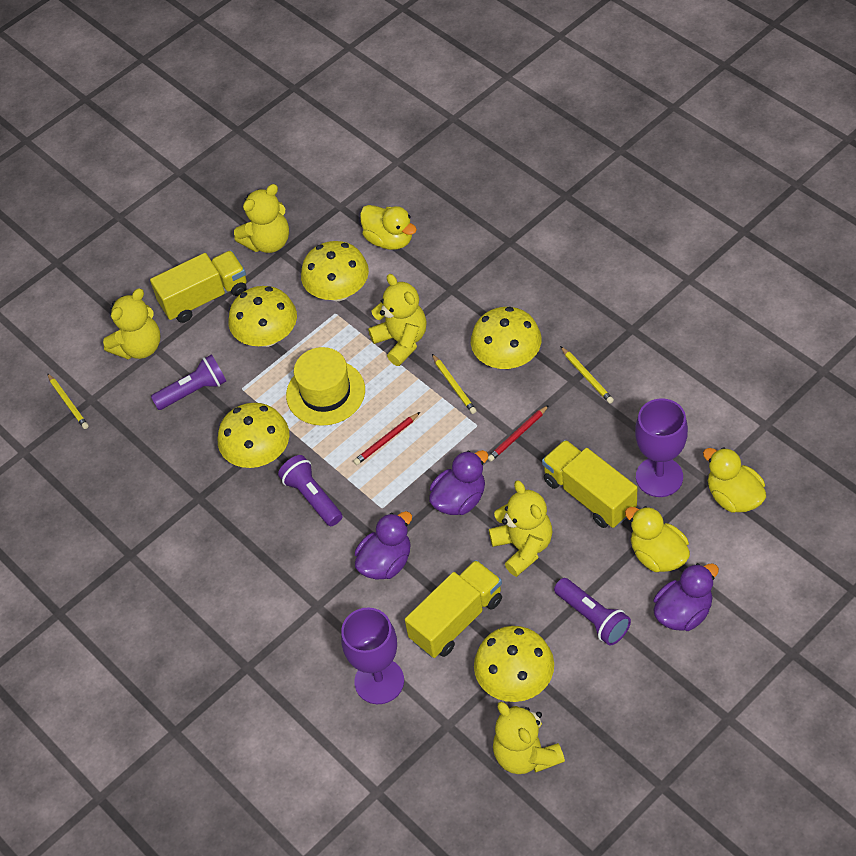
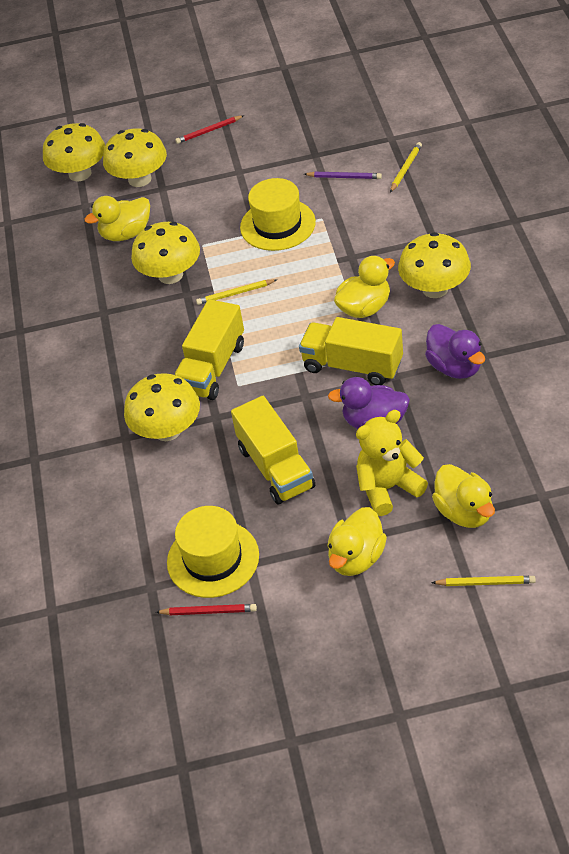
purple duck: [355,511,412,580] [429,450,488,515] [653,563,719,631] = 3 -> [328,377,410,429] [425,324,485,379] = 2
purple flashlight: [151,354,226,410] [278,455,342,526] [554,578,631,646] = 3 -> none = 0
purple goblet: [341,607,404,704] [635,398,688,497] = 2 -> none = 0
purple pencil: none = 0 -> [304,172,382,179] = 1
yellow duck: [360,205,417,250] [625,506,690,572] [703,447,766,513] = 3 -> [84,196,150,241] [327,507,387,576] [334,256,395,318] [432,464,495,528] = 4
yellow hat: [286,347,365,426] = 1 -> [167,506,259,598] [240,178,316,251] = 2
yellow teddy bear: [103,289,160,359] [234,184,289,253] [368,274,427,366] [489,480,552,577] [493,702,565,774] = 5 -> [356,410,428,516] = 1

